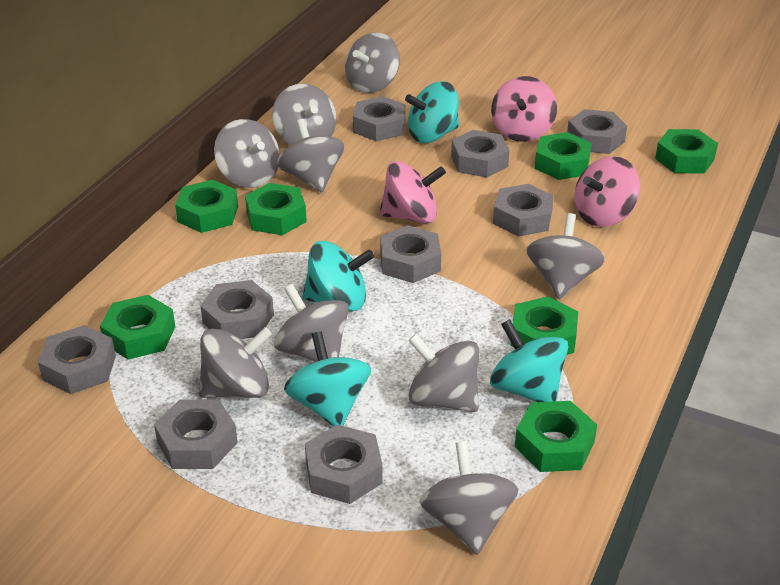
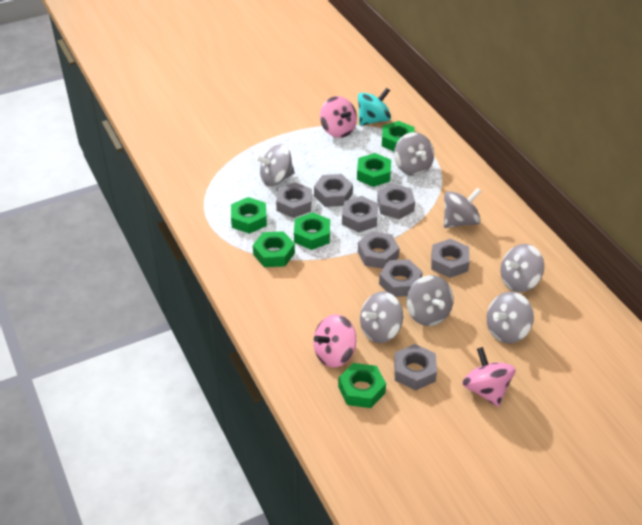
green nut: [100,295,175,360] [175,180,238,233] [245,183,307,235] [510,296,578,355] [515,401,597,472] [535,132,592,180] [655,129,718,174] = 7 -> [231,197,267,234] [253,231,295,267] [294,212,330,250] [338,363,386,408] [357,153,391,187] [382,121,415,151] = 6
grey nut: [38,325,116,394] [154,400,238,469] [200,280,274,339] [305,424,383,504] [353,96,405,141] [380,225,441,283] [451,130,510,178] [493,184,554,237] [567,109,627,154] = 9 -> [276,182,312,218] [314,174,353,207] [342,196,378,232] [358,231,400,269] [377,184,415,219] [379,259,423,297] [394,344,437,390] [431,239,470,278] = 8
grey spinning top: [199,327,272,398] [214,119,280,188] [272,83,337,145] [274,284,349,362] [277,119,344,192] [345,32,400,93] [408,334,479,412] [419,441,519,555] [526,213,605,299] = 9 -> [255,144,295,186] [360,291,403,343] [394,132,434,176] [406,275,453,326] [444,188,481,228] [486,292,534,343] [501,244,544,292] = 7
turquoise spinning top: [284,331,371,427] [303,241,374,311] [405,81,459,143] [490,319,568,402] = 4 -> [358,88,391,126] = 1

